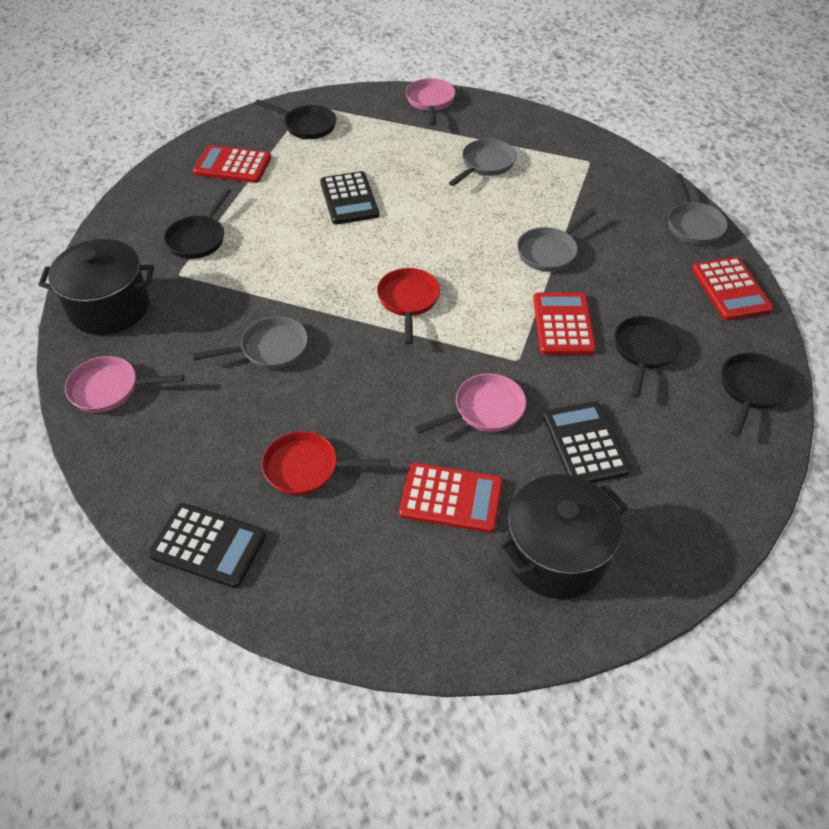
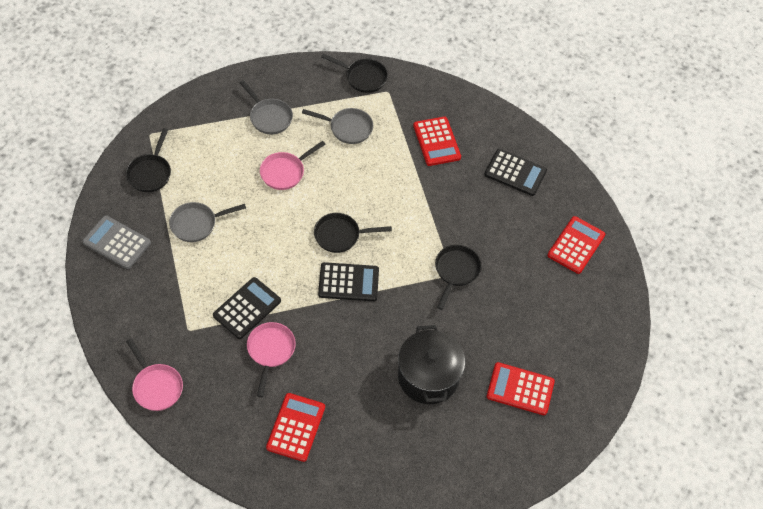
black pot: [38,239,154,335] [497,474,628,599] = 2 -> [398,325,465,404] = 1
grey calculator: none = 0 -> [82,215,151,269] = 1
grey pan: [193,316,308,369] [449,139,516,186] [517,209,596,272] [668,173,728,245] = 4 -> [169,202,246,242] [239,80,293,134] [302,108,373,144] = 3
red pan: [262,431,389,496] [377,268,440,344] = 2 -> none = 0

